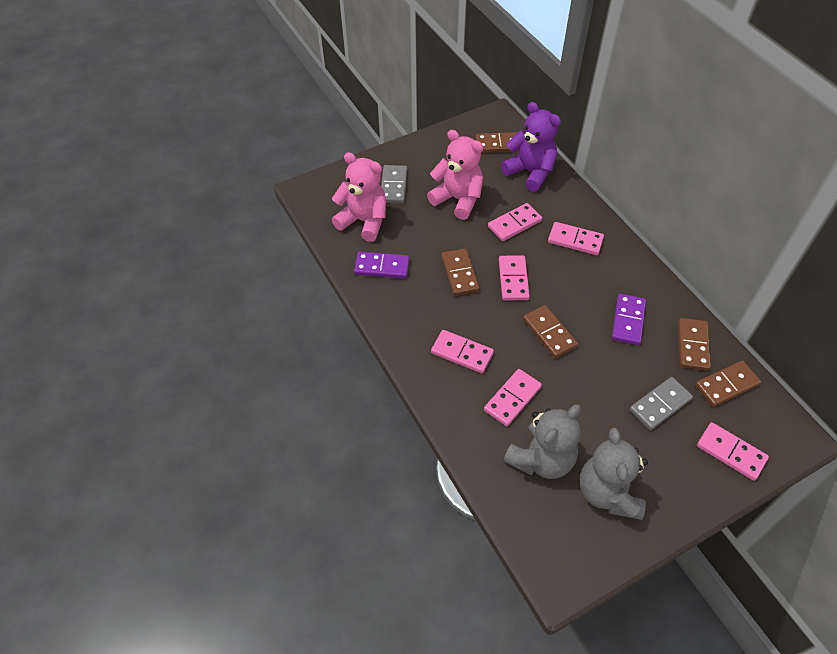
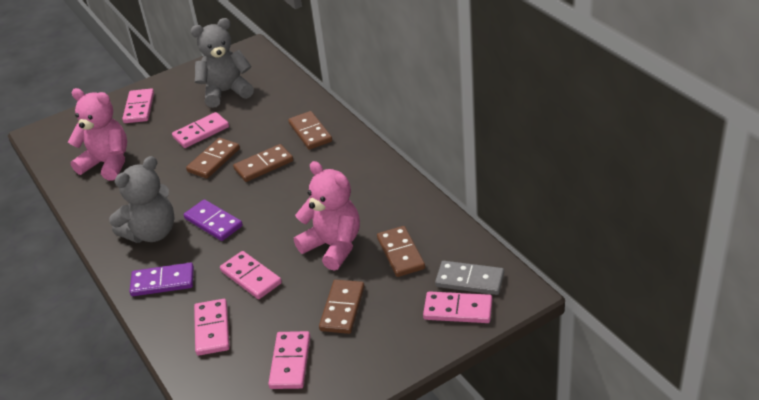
grey domino: [381,165,407,203] [630,377,693,430] = 2 -> [435,261,504,295] = 1
purple teddy bear: [501,102,561,192] = 1 -> none = 0

